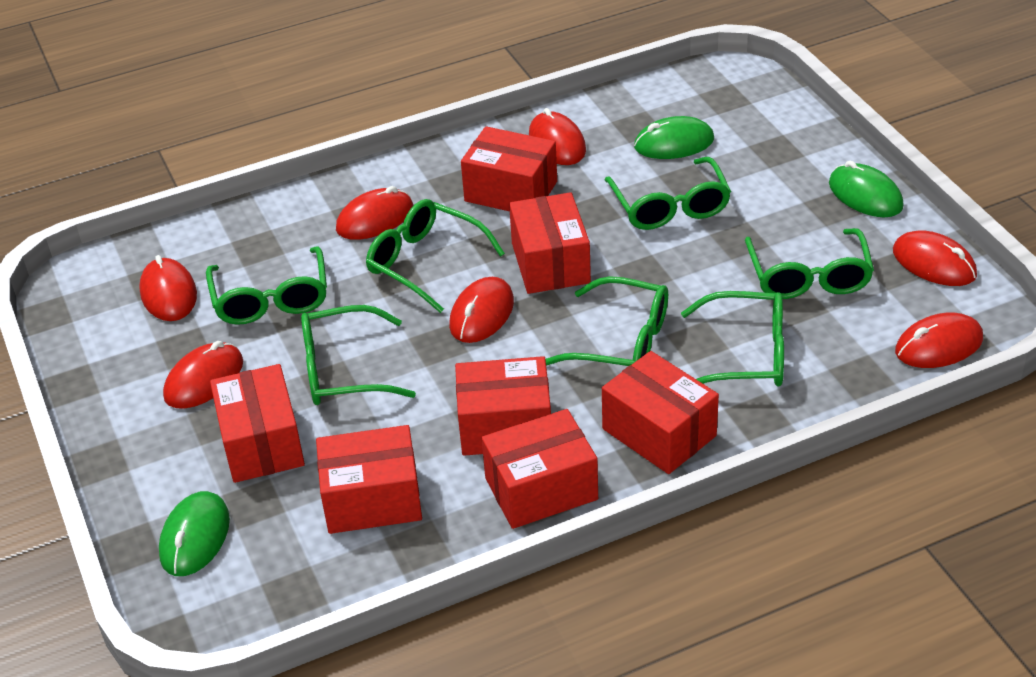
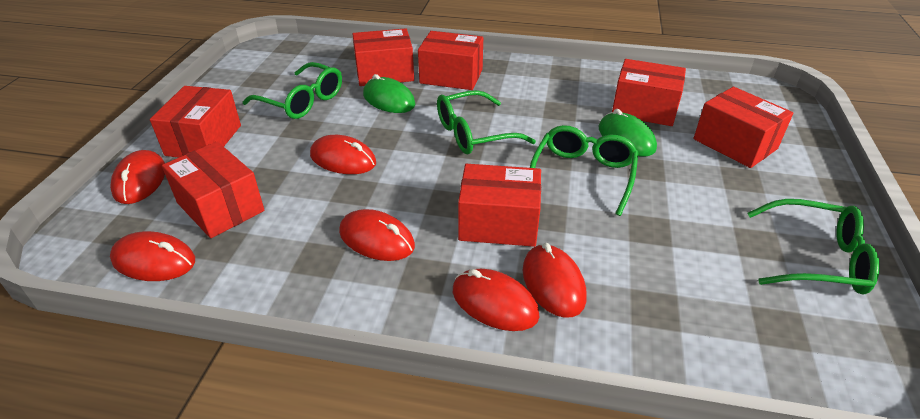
green glasses: [206,246,327,325] [301,305,416,405] [366,199,505,313] [546,276,668,366] [605,157,731,230] [681,291,784,387] [745,228,874,299] = 7 -> [243,62,342,119] [437,90,536,154] [530,125,638,216] [747,199,880,294] = 4
green mouse: [159,491,230,576] [634,116,714,159] [829,161,904,217] = 3 -> [363,74,415,113] [599,109,657,157] = 2
red mouse: [139,255,197,321] [163,341,243,408] [336,186,413,240] [449,277,514,343] [529,108,586,165] [893,231,977,286] [895,313,983,368] = 7 -> [110,150,165,204] [110,231,195,281] [310,135,376,174] [339,209,415,261] [453,269,539,331] [522,243,586,318] = 6

